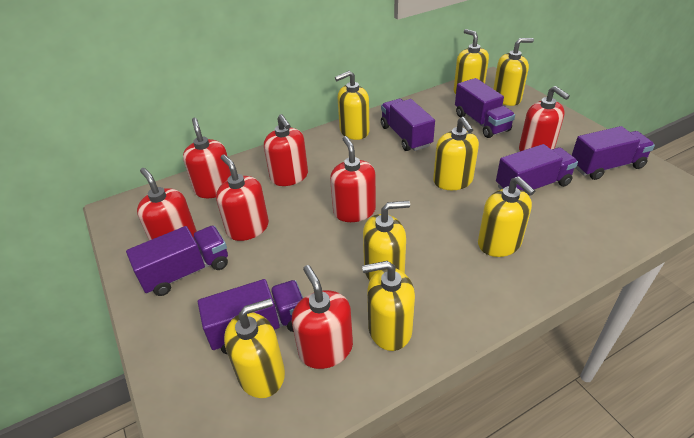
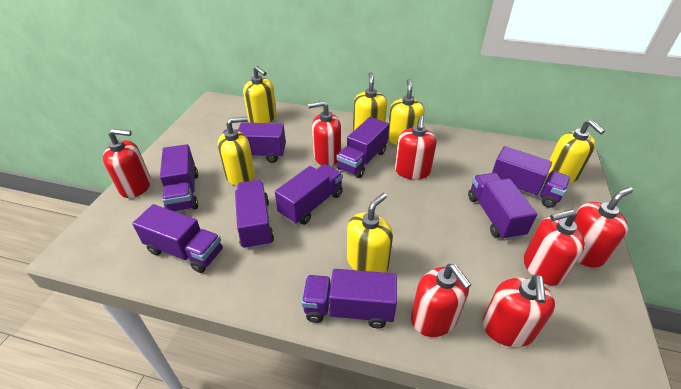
purple truck: [126,226,228,296] [198,279,303,354] [381,99,435,151] [455,78,515,138] [496,144,578,196] [572,126,655,180] = 6 -> [132,204,223,273] [160,144,198,212] [223,122,286,163] [235,180,274,250] [275,164,343,225] [301,269,397,328] [337,117,389,178] [468,173,537,240] [492,146,571,208] = 9
yellow soap dispenser: [224,298,285,398] [335,71,370,140] [362,261,415,351] [363,201,410,280] [433,117,479,190] [454,29,489,94] [478,176,535,257] [493,38,534,106] = 8 -> [218,117,255,186] [243,66,277,123] [347,193,393,273] [353,72,387,131] [388,79,425,145] [547,120,605,184] = 6

